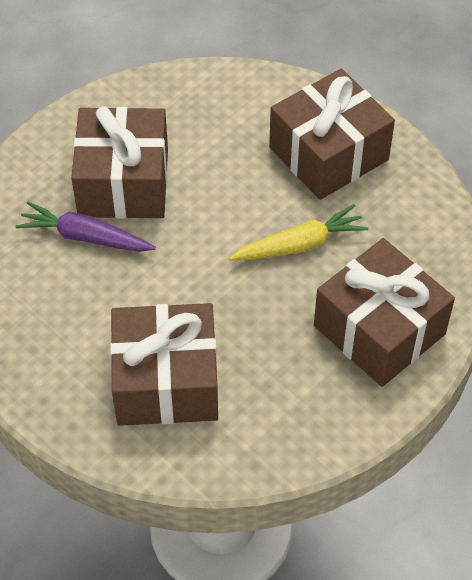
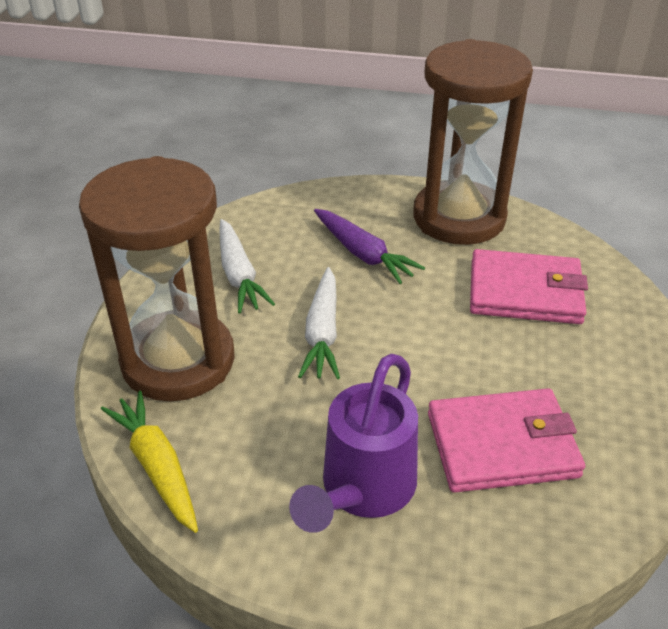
brown gift: [71,106,168,219] [110,303,218,426] [269,69,395,200] [314,238,455,387] = 4 -> none = 0
brown hourglass: none = 0 -> [79,156,235,401] [413,39,533,245] = 2
pink wallet: none = 0 -> [428,388,585,493] [470,249,588,324] = 2
purple watering can: none = 0 -> [289,354,418,533] = 1
white carrot: none = 0 -> [219,219,275,313] [298,267,340,379] = 2

